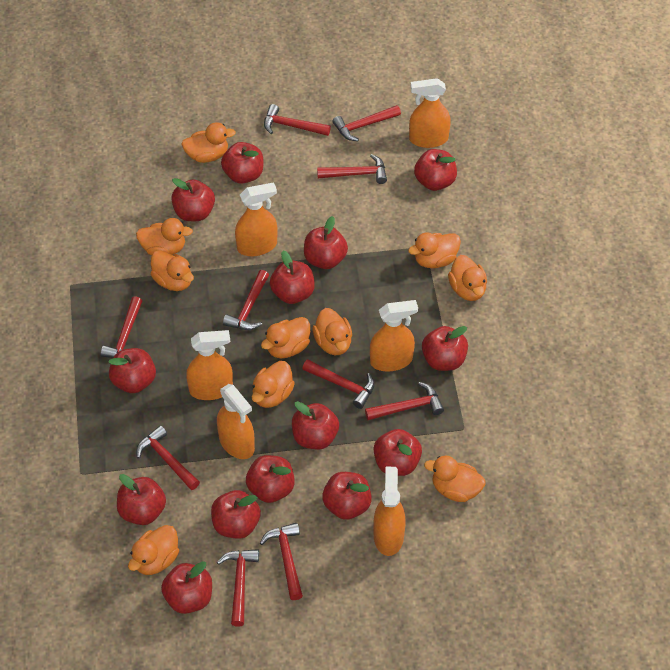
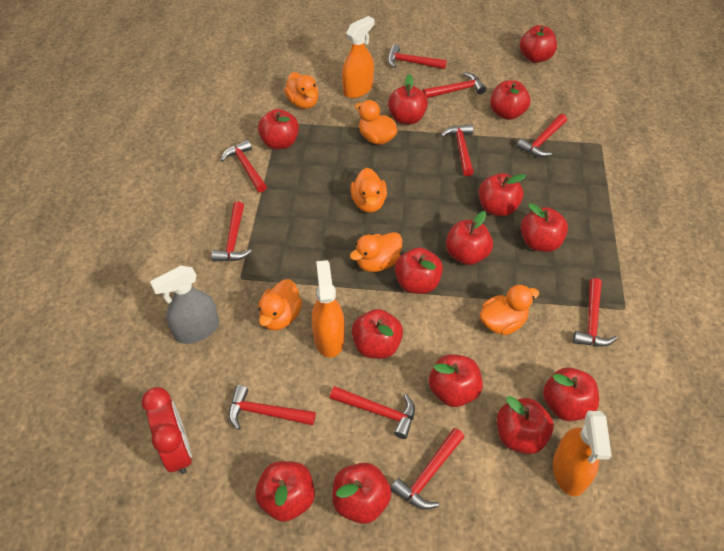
grey spray bottle: none = 0 -> [150,266,219,344] = 1
orange duck: [128,525,179,575] [136,218,193,255] [150,250,194,291] [181,122,236,163] [252,361,295,408] [261,317,310,358] [312,308,352,355] [408,233,461,268] [424,456,486,502] [448,255,487,301] = 10 -> [258,279,302,331] [284,72,318,109] [350,232,402,272] [351,168,387,213] [355,100,397,145] [480,285,539,335] = 6
orange spray bottle: [186,330,233,400] [217,384,255,459] [235,182,278,256] [370,300,418,371] [373,467,406,556] [409,78,451,148] = 6 -> [312,260,345,357] [342,16,375,98] [553,411,612,496] = 3
red clock: none = 0 -> [142,387,192,474] = 1

